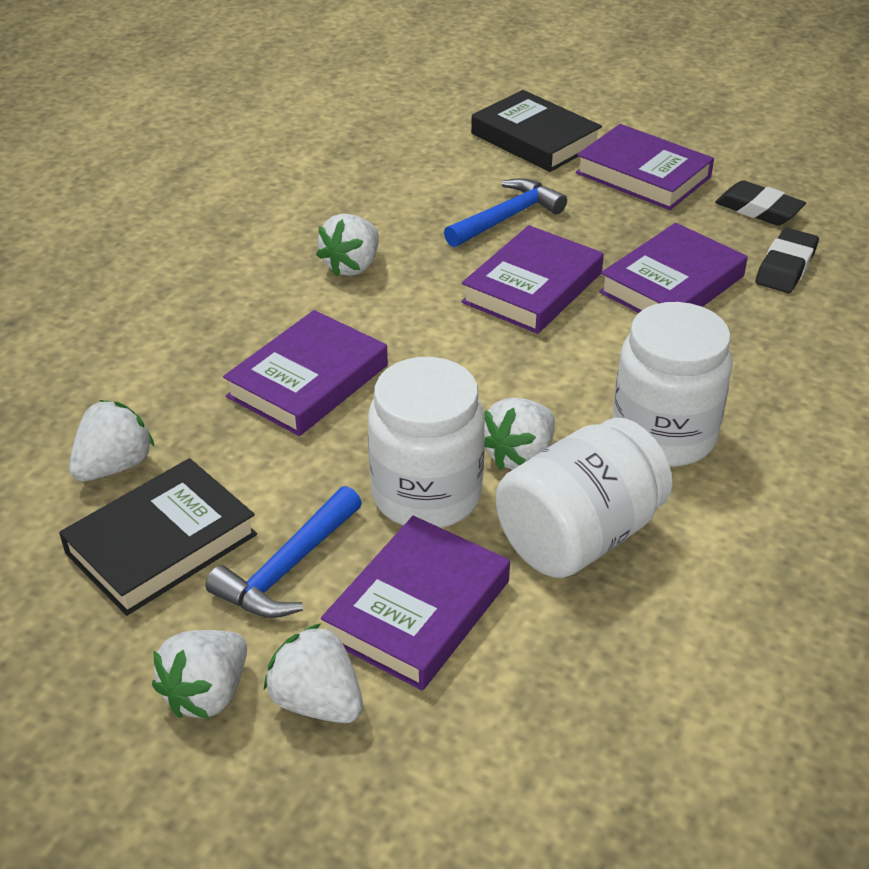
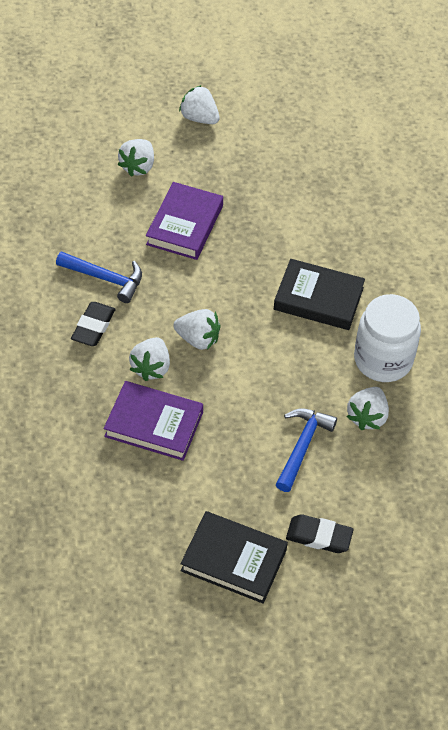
purple book: [223,310,388,436] [321,516,510,690] [461,225,604,334] [576,124,714,210] [599,223,748,313] = 5 -> [104,381,203,461] [146,182,223,260] = 2
white jar: [368,357,485,528] [496,418,673,578] [613,302,733,467] = 3 -> [354,294,421,382] = 1

